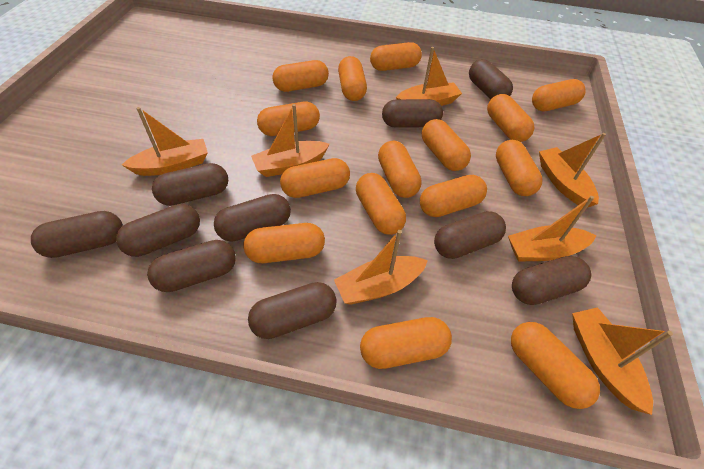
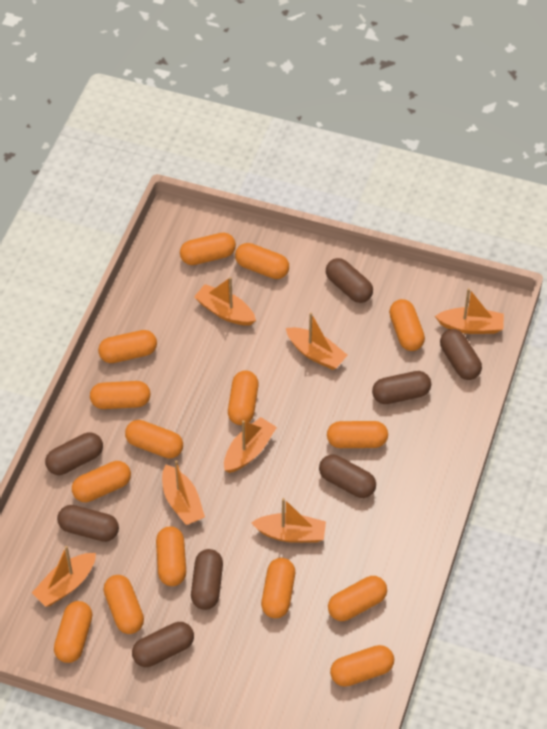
brown capsule: [31,211,123,258] [116,204,200,257] [147,240,236,292] [152,163,228,206] [214,194,291,241] [248,282,337,339] [382,99,443,128] [434,211,506,259] [469,59,513,99] [512,256,591,305] = 10 -> [45,432,103,475] [57,505,119,542] [132,622,194,667] [191,549,223,610] [319,455,376,498] [326,258,373,303] [372,371,431,404] [440,329,482,380] = 8

